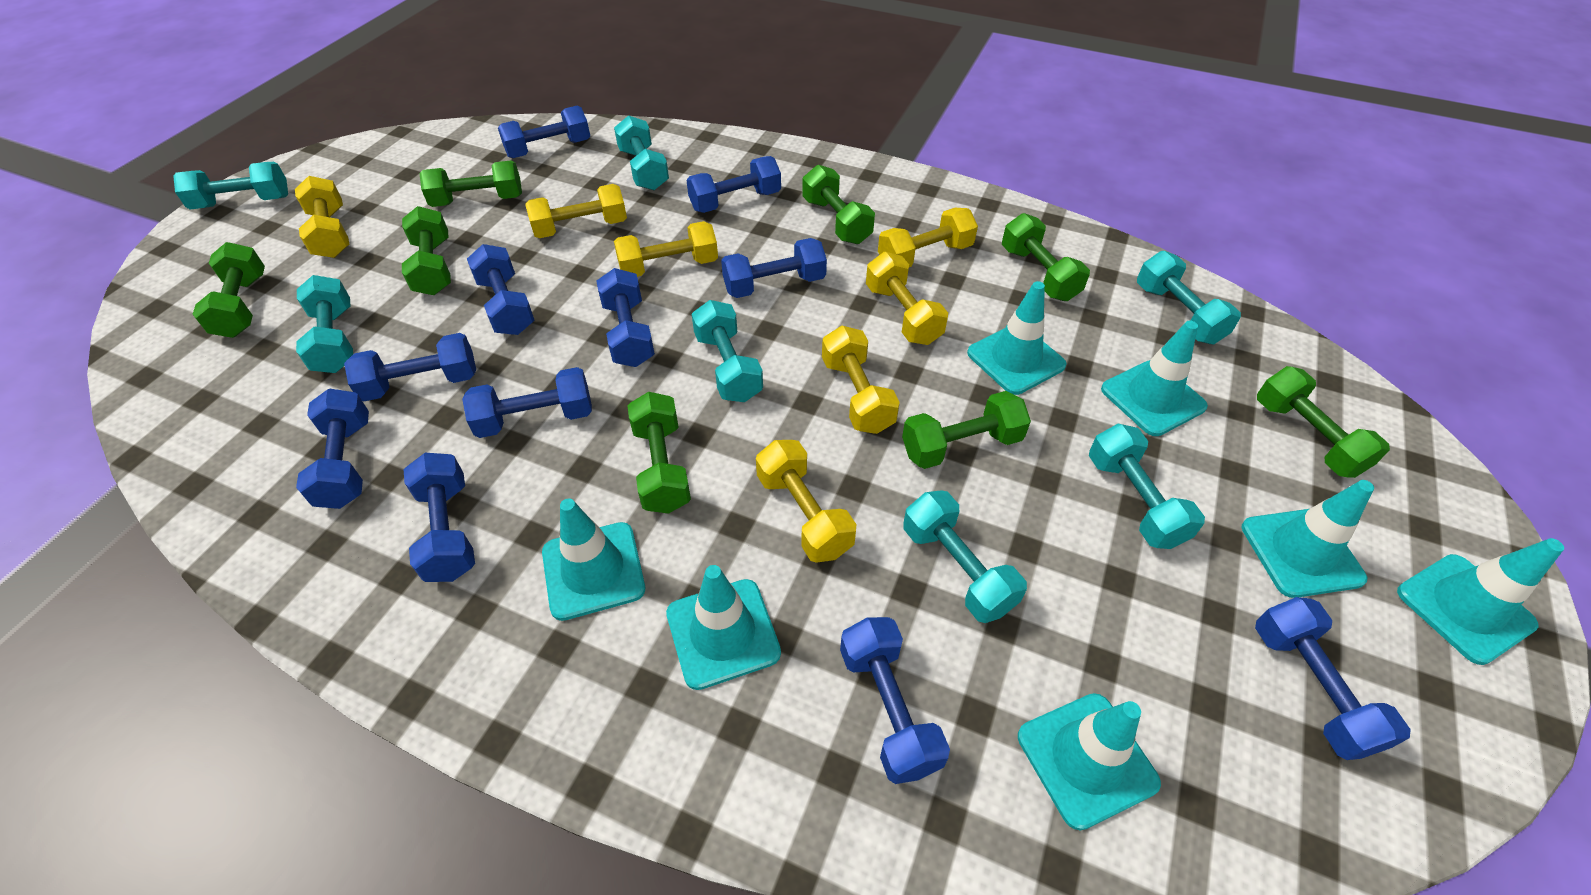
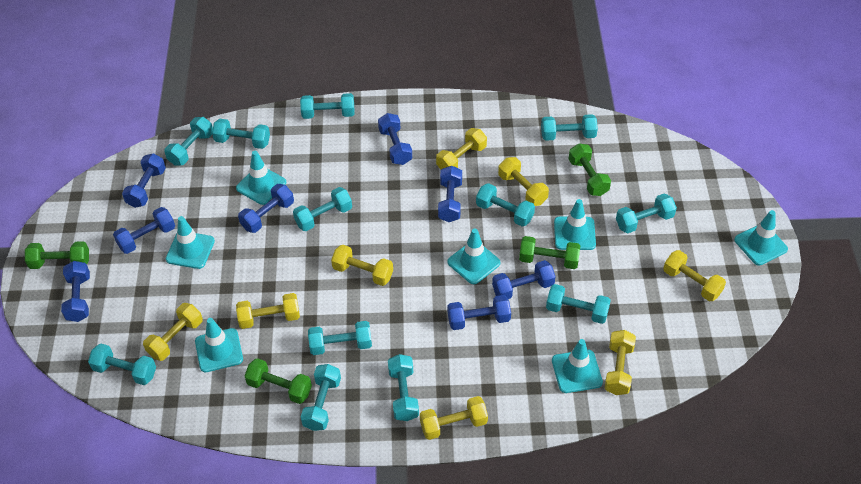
blue dumbbell: [296,389,369,509] [344,333,476,402] [404,453,475,582] [462,367,592,438] [467,244,534,335] [498,105,590,158] [596,268,655,367] [686,156,781,213] [721,238,827,298] [840,617,950,784] [1255,597,1411,760] = 11 -> [61,261,90,322] [113,207,175,254] [122,153,166,208] [238,184,294,233] [378,113,412,165] [438,166,462,222] [448,295,511,330] [492,260,556,299] = 8
green dumbbell: [192,242,265,338] [402,206,451,295] [420,161,522,207] [627,392,691,514] [802,165,875,244] [902,391,1031,469] [1002,213,1090,301] [1257,366,1390,478] = 8 -> [25,241,89,269] [245,358,312,404] [519,236,580,269] [569,143,611,196] = 4
turquoise dumbbell: [173,162,288,210] [296,275,353,373] [614,115,669,190] [692,300,763,402] [904,490,1027,623] [1089,424,1205,549] [1137,251,1241,344] = 7 -> [88,344,156,385] [164,117,213,165] [212,119,270,149] [293,187,352,231] [300,93,355,119] [301,364,341,431] [308,321,372,355] [388,354,419,421] [476,183,535,227] [541,114,598,141] [546,284,611,324] [616,193,677,233] = 12
yellow dumbbell: [295,176,349,258] [525,184,627,238] [614,221,718,277] [756,440,856,563] [822,326,900,434] [866,252,948,345] [878,208,978,267] = 7 -> [143,303,203,361] [236,293,300,329] [331,245,393,286] [420,396,488,440] [436,128,487,169] [498,157,549,206] [604,330,636,395] [663,250,726,301] = 8

